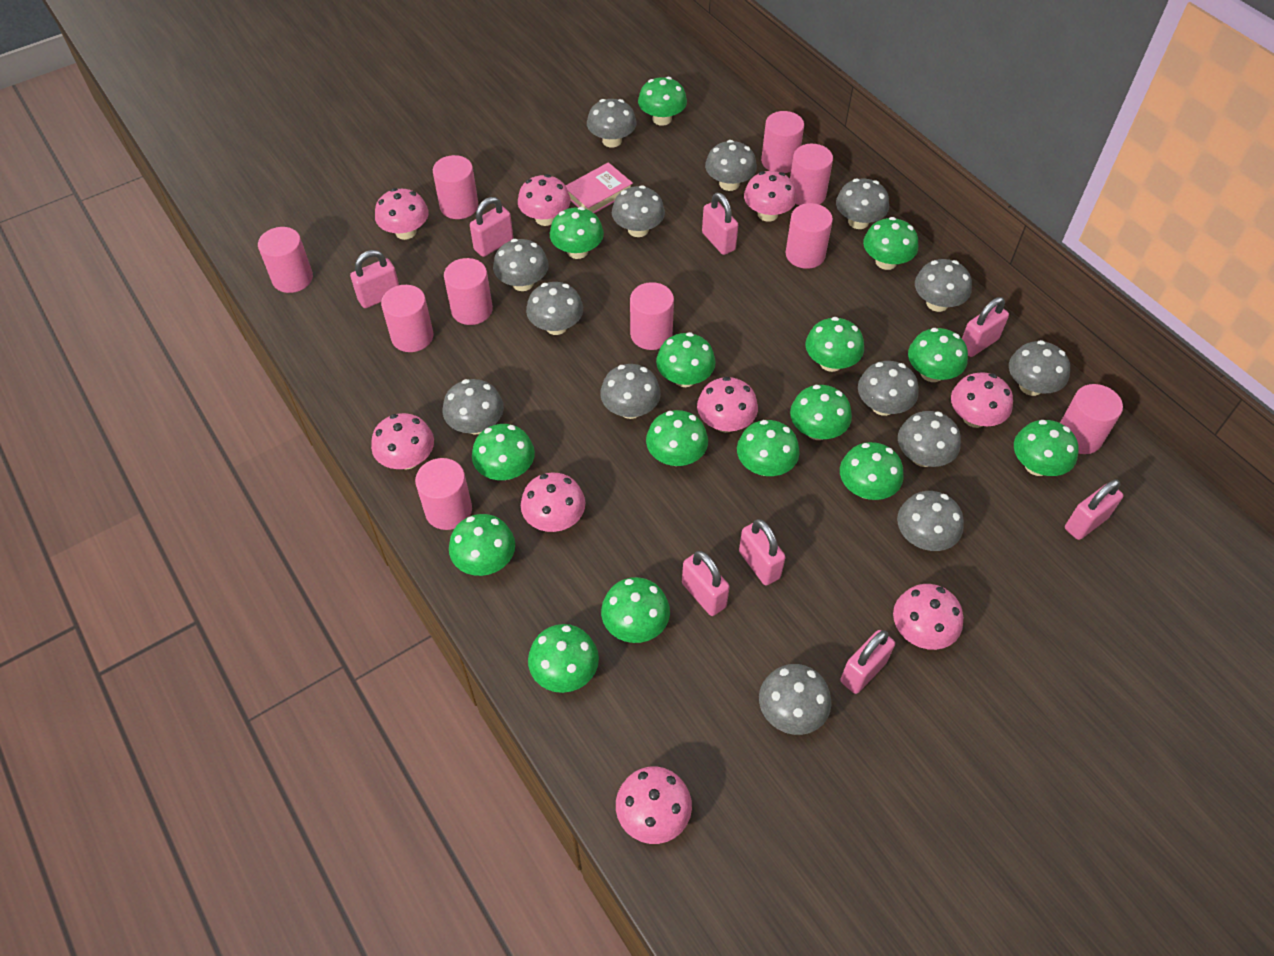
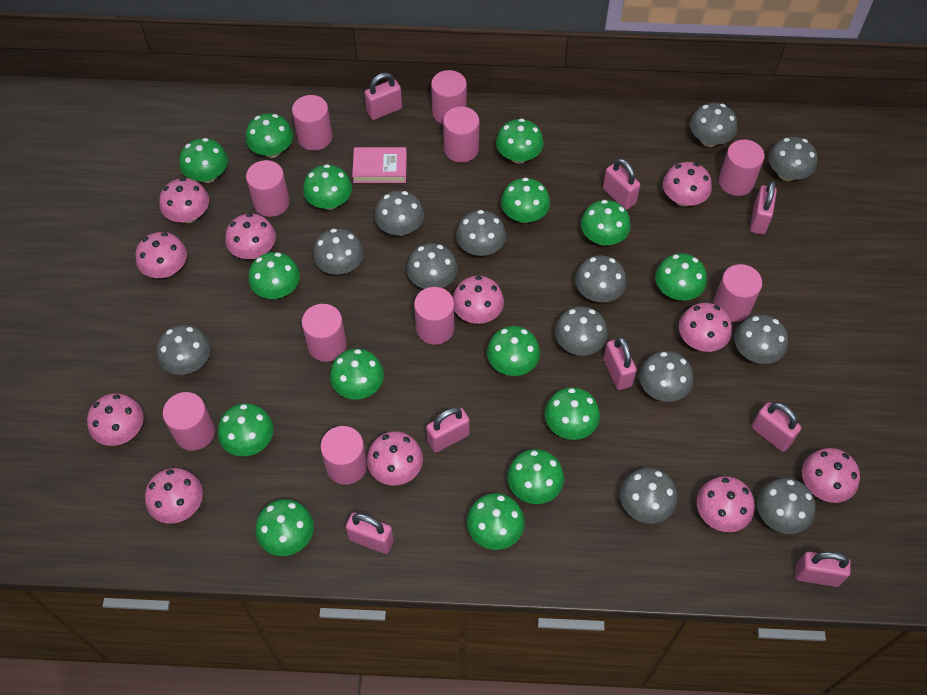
grey mushroom: [443,379,504,434] [493,239,549,291] [526,282,583,335] [587,99,637,147] [600,364,661,419] [612,185,665,237] [705,140,757,191] [759,664,832,735] [836,178,889,229] [858,361,919,416] [897,491,964,551] [898,411,961,467] [915,259,972,312] [1009,340,1070,396] = 14 -> [157,325,211,375] [313,228,364,275] [375,191,424,236] [407,243,458,289] [456,210,506,256] [555,306,608,355] [575,255,627,302] [620,468,677,523] [639,351,693,402] [690,103,737,147] [734,315,788,364] [757,478,816,534] [768,137,817,181] = 13
pink mushroom: [371,413,434,469] [375,188,429,240] [518,174,571,226] [521,472,585,532] [616,766,692,844] [697,376,758,433] [744,171,797,222] [893,584,963,650] [951,372,1013,428] = 9 -> [87,393,144,446] [135,232,187,278] [145,468,203,523] [159,178,209,223] [225,213,276,259] [367,431,423,486] [453,276,504,324] [663,162,712,207] [679,303,732,352] [697,476,755,532] [802,448,860,503] = 11

